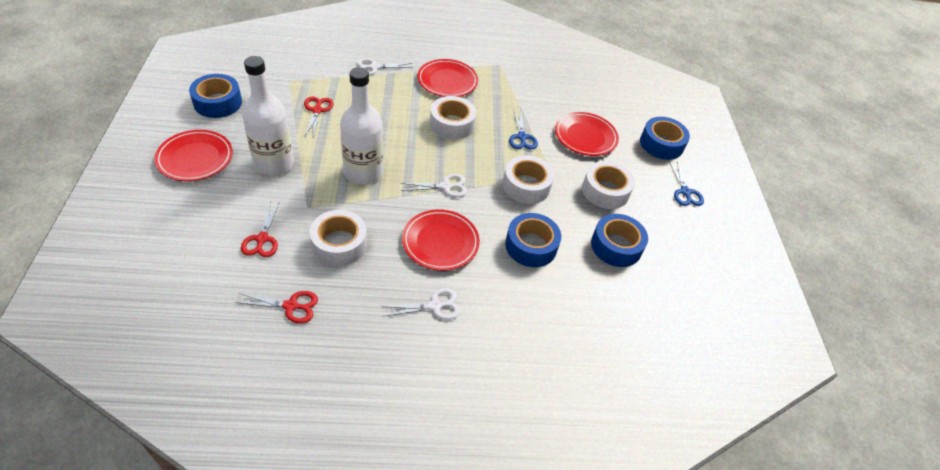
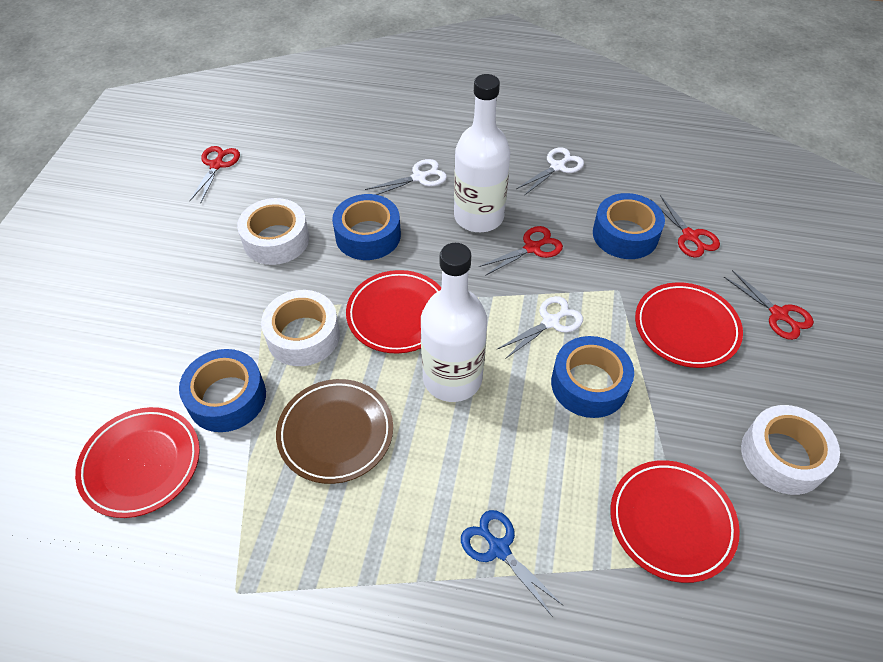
blue scissors: [509,110,538,149] [669,161,704,206] = 2 -> [461,510,564,617] = 1
brown plate: none = 0 -> [276,379,393,484] = 1
red scissors: [235,291,318,324] [241,201,280,257] [304,96,333,139] = 3 -> [190,146,240,202] [479,226,563,276] [650,195,720,258] [724,270,814,340] = 4
white tape: [310,210,367,266] [430,96,476,140] [503,155,554,204] [582,161,635,209] = 4 -> [237,198,309,265] [261,290,340,366] [741,405,840,495] = 3

